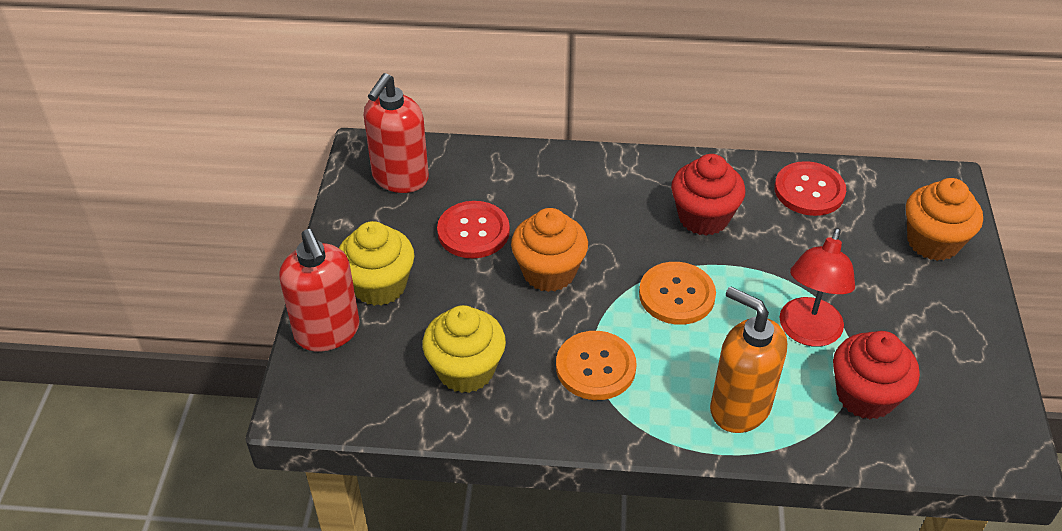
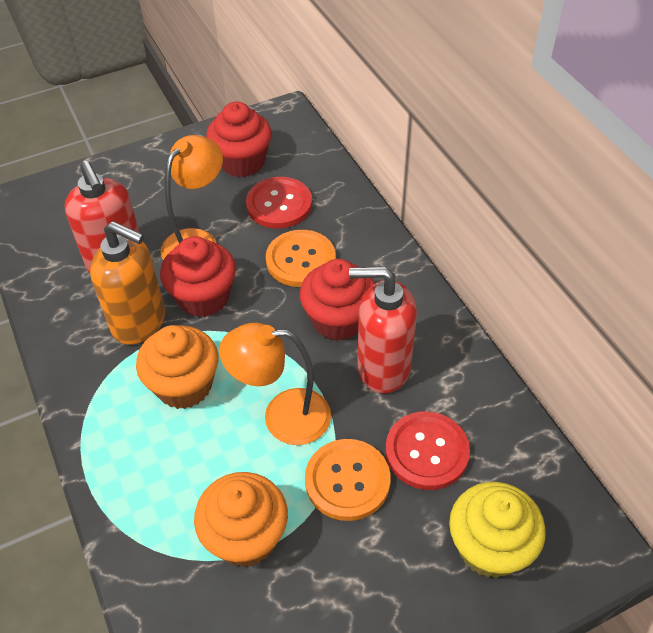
orange lamp: none = 0 -> [161,135,223,260] [219,323,331,445] = 2
red cupcake: [671,154,745,236] [833,331,920,419] = 2 -> [160,236,236,317] [206,101,272,177] [300,259,375,341] = 3
red lamp: [779,228,855,347] = 1 -> none = 0
yellow cupcake: [339,221,414,306] [422,305,506,393] = 2 -> [449,482,546,578] = 1

